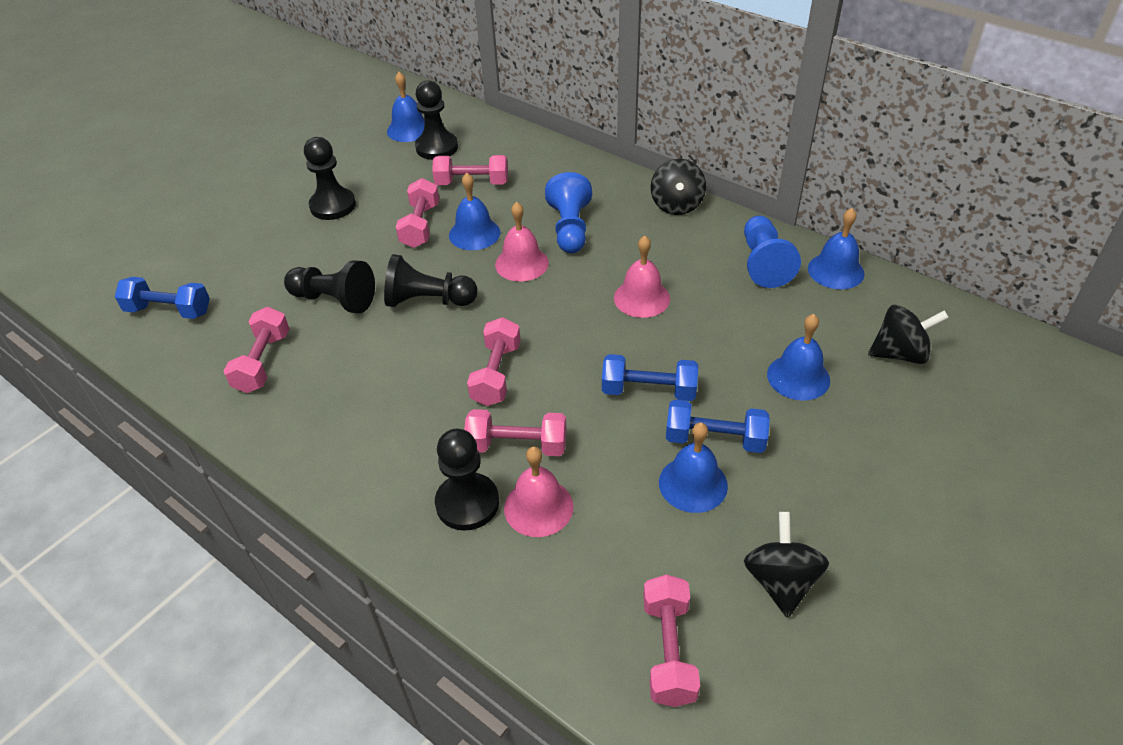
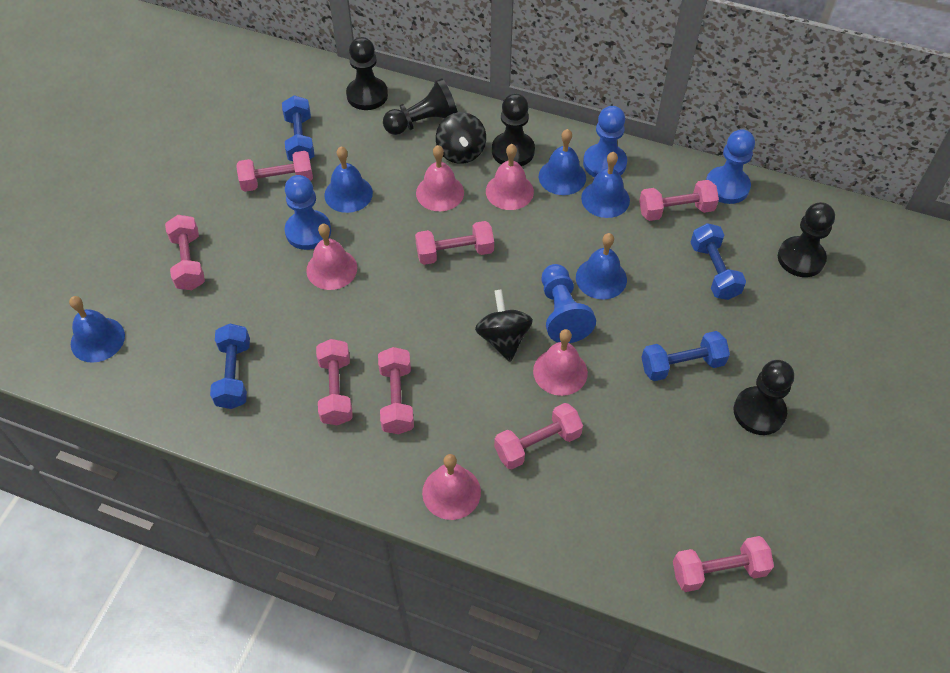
black spinning top: [651,159,706,215] [744,512,829,618] [868,305,949,364] = 3 -> [436,112,486,164] [475,289,533,362] = 2
blue dumbbell: [115,277,210,319] [602,354,698,401] [666,400,770,453] = 3 -> [210,324,250,409] [282,95,314,161] [641,331,730,381] [690,223,746,300] = 4
blue pawn: [545,172,592,253] [744,216,801,288] = 2 -> [285,175,331,250] [542,264,596,343] [583,106,627,177] [706,129,755,204] = 4
pink bell: [495,202,549,282] [504,446,573,537] [614,236,670,318] = 3 -> [306,224,357,290] [416,145,464,211] [422,454,481,520] [486,144,534,210] [533,329,588,396] = 5
pink dumbbell: [224,307,290,393] [396,178,439,248] [432,155,508,185] [464,409,566,456] [467,317,521,406] [643,574,700,707] = 6 -> [165,215,205,290] [236,151,313,192] [316,339,353,425] [378,347,414,434] [415,221,494,265] [494,403,583,470] [639,180,719,221] [673,536,774,592] = 8

